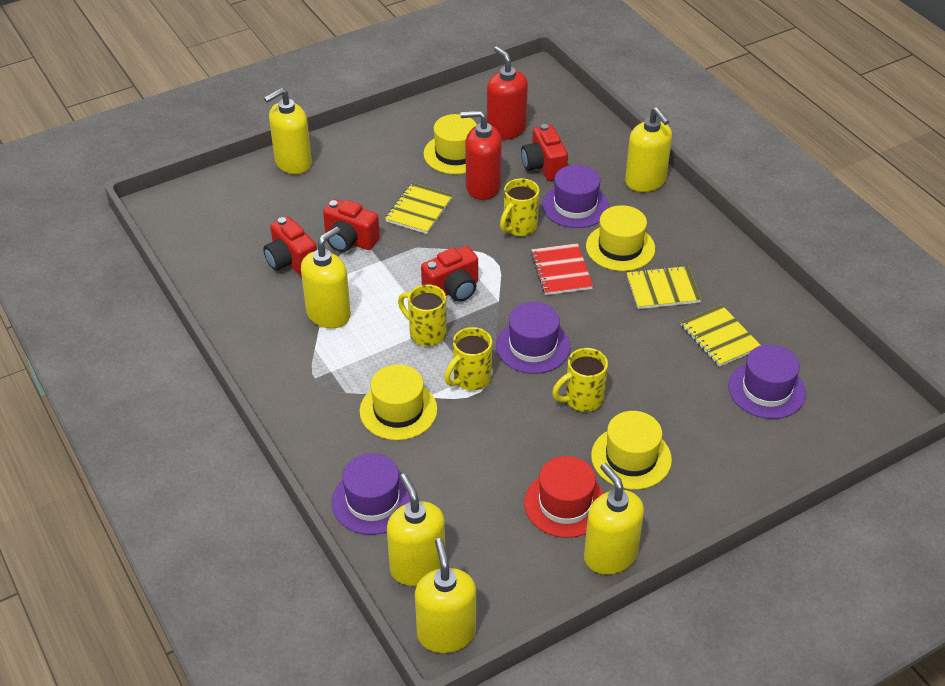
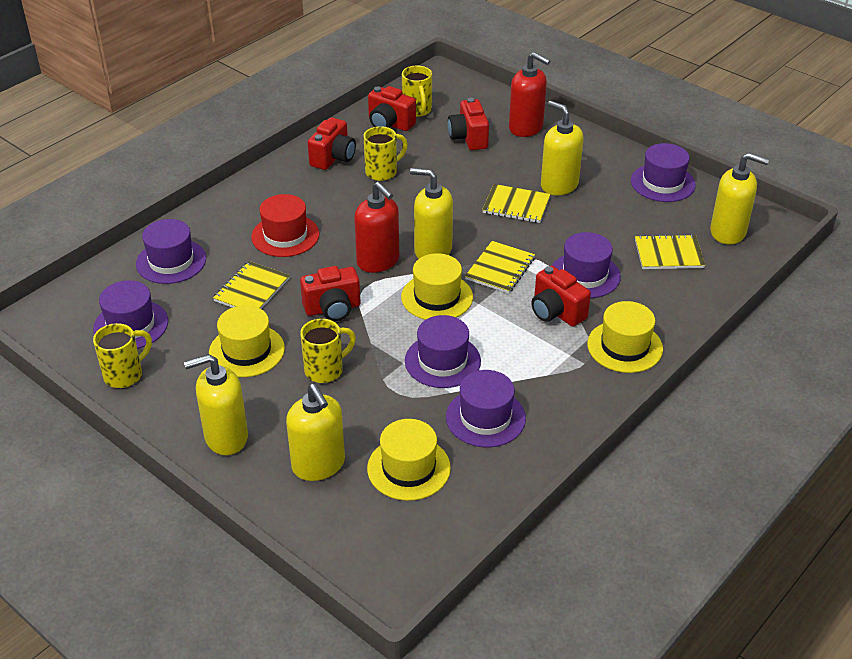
purple hat: [332,453,410,535] [496,302,570,374] [542,165,609,228] [728,344,806,419] = 4 -> [93,280,168,349] [136,219,206,284] [405,315,481,388] [446,370,526,447] [552,232,621,298] [631,143,696,202] = 6
red camera: [263,216,317,276] [323,199,380,252] [421,246,478,302] [521,124,568,181] = 4 -> [300,266,360,321] [308,118,356,170] [368,86,416,131] [448,98,489,150] [531,265,591,327] = 5
red notebook: [531,243,593,295] = 1 -> none = 0
yellow notebook: [385,183,453,234] [627,265,701,309] [681,305,761,367] = 3 -> [213,261,290,309] [465,241,535,293] [482,184,551,223] [635,234,705,269] = 4
yellow soap dispenser: [264,88,312,174] [301,227,351,328] [387,474,445,586] [415,538,476,653] [584,463,644,574] [625,107,672,192] = 6 -> [184,354,248,455] [286,384,345,481] [410,168,453,259] [541,101,584,195] [710,153,769,245] = 5

